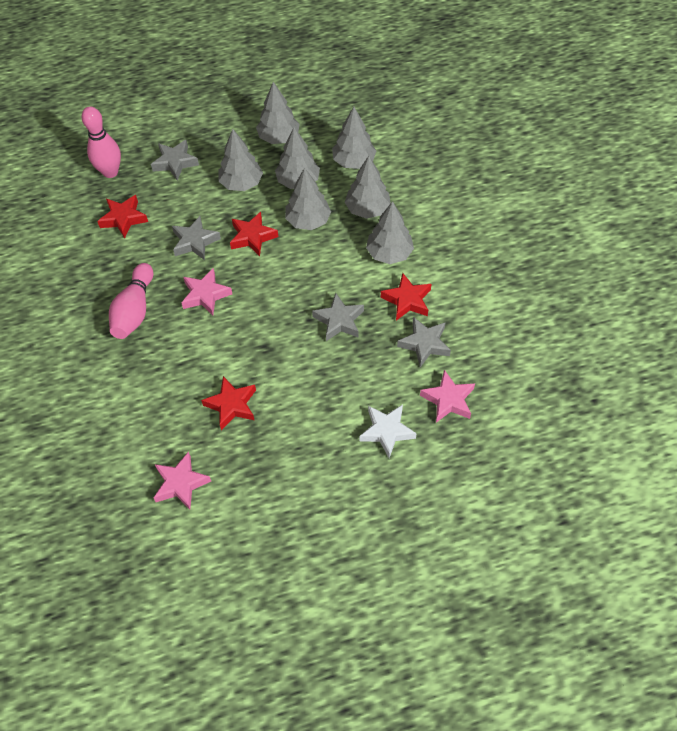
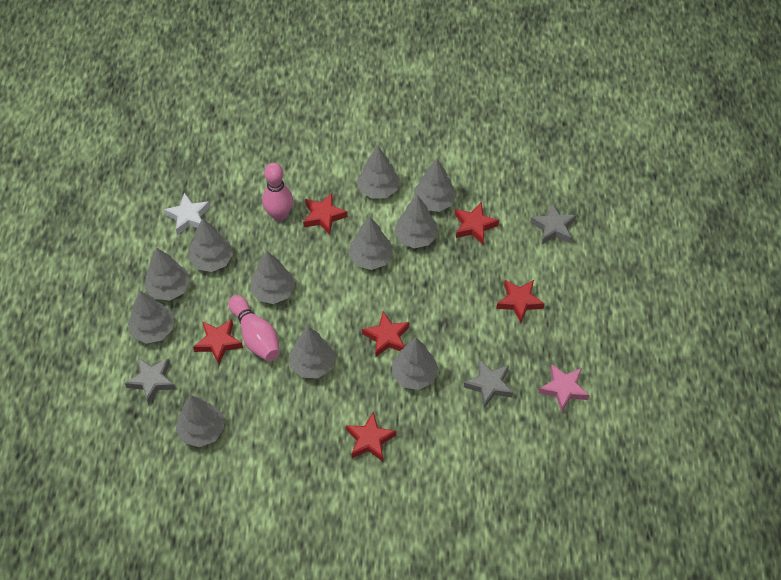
grey star: [151,140,199,180] [172,216,221,260] [312,293,364,341] [397,317,451,367] = 4 -> [125,358,176,404] [464,360,513,408] [530,203,576,244] = 3
grey tree: [218,129,263,191] [256,82,300,144] [275,127,320,189] [285,167,331,230] [332,107,376,169] [345,156,391,219] [366,201,414,264] = 7 -> [128,291,174,344] [145,248,190,300] [176,396,225,447] [188,219,233,272] [250,251,295,304] [289,327,336,378] [349,217,393,270] [357,146,400,199] [392,338,439,390] [394,195,438,249] [414,159,457,212] = 11
pink star: [154,452,211,509] [182,268,232,316] [420,370,475,423] = 3 -> [538,364,589,412] = 1
red star: [97,195,148,238] [201,376,256,430] [230,212,278,256] [381,273,432,321] = 4 -> [193,319,243,365] [303,193,348,235] [346,412,396,462] [362,312,410,357] [455,203,499,244] [496,280,545,323] = 6

